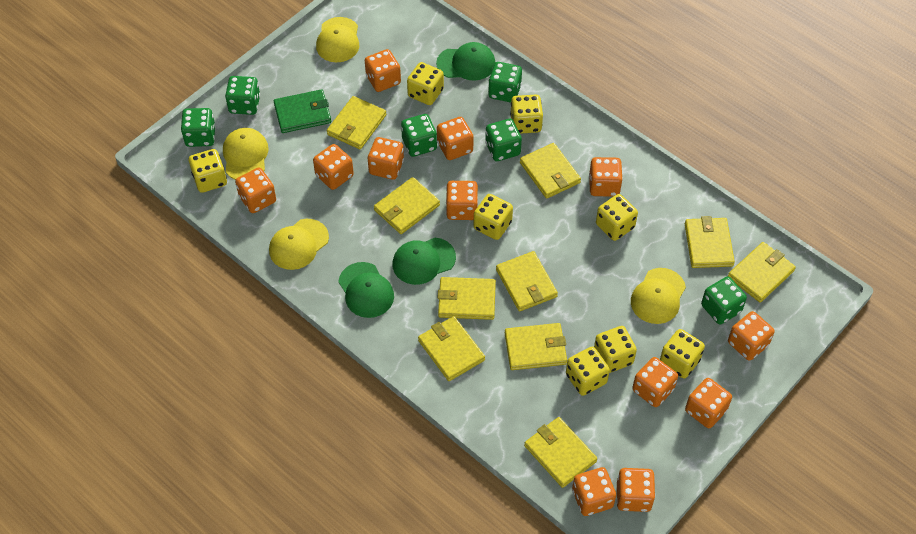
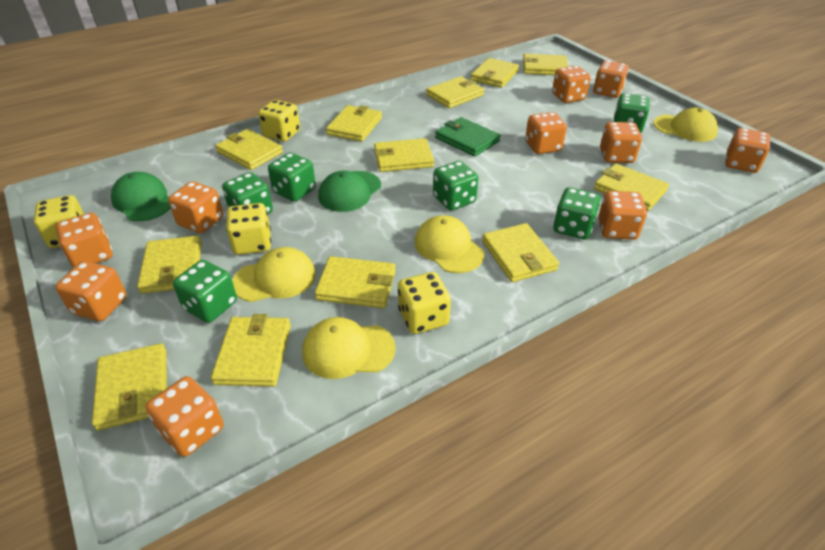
green cap: [338,262,394,318] [393,238,456,285] [436,42,495,81] = 3 -> [111,172,170,221] [318,171,381,212] = 2
orange dice: [235,168,276,213] [313,144,354,190] [365,49,401,92] [368,137,404,180] [437,117,474,160] [446,181,478,220] [572,467,616,516] [589,157,623,197] [617,468,655,512] [632,357,678,407] [685,378,732,428] [728,311,775,361] = 12 -> [56,213,113,268] [56,261,127,321] [145,376,224,457] [168,181,223,233] [525,112,567,154] [552,66,591,103] [593,61,629,98] [598,191,647,240] [600,122,642,163] [725,128,770,173] = 10
yellow dice: [189,149,227,193] [407,62,444,105] [474,194,513,240] [510,94,543,134] [566,347,610,396] [594,326,637,373] [596,194,638,241] [660,329,705,379] = 8 -> [34,195,84,248] [226,203,271,255] [258,100,300,142] [398,272,451,334] = 4
yellow wallet: [327,96,386,149] [374,177,440,234] [418,316,485,381] [437,277,496,320] [496,251,558,311] [505,323,567,370] [520,143,581,199] [524,417,597,488] [685,216,735,268] [728,242,796,303] = 10 -> [92,343,167,431] [137,236,202,294] [211,314,291,387] [215,129,283,170] [315,256,396,308] [326,105,382,142] [374,138,434,172] [426,76,484,108] [470,58,519,88] [482,223,559,282] [523,54,568,75] [594,163,669,211] = 12

